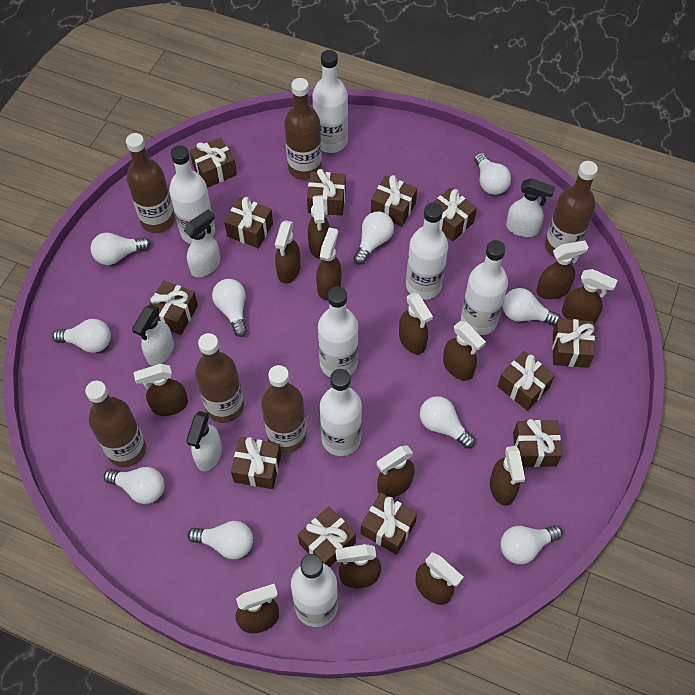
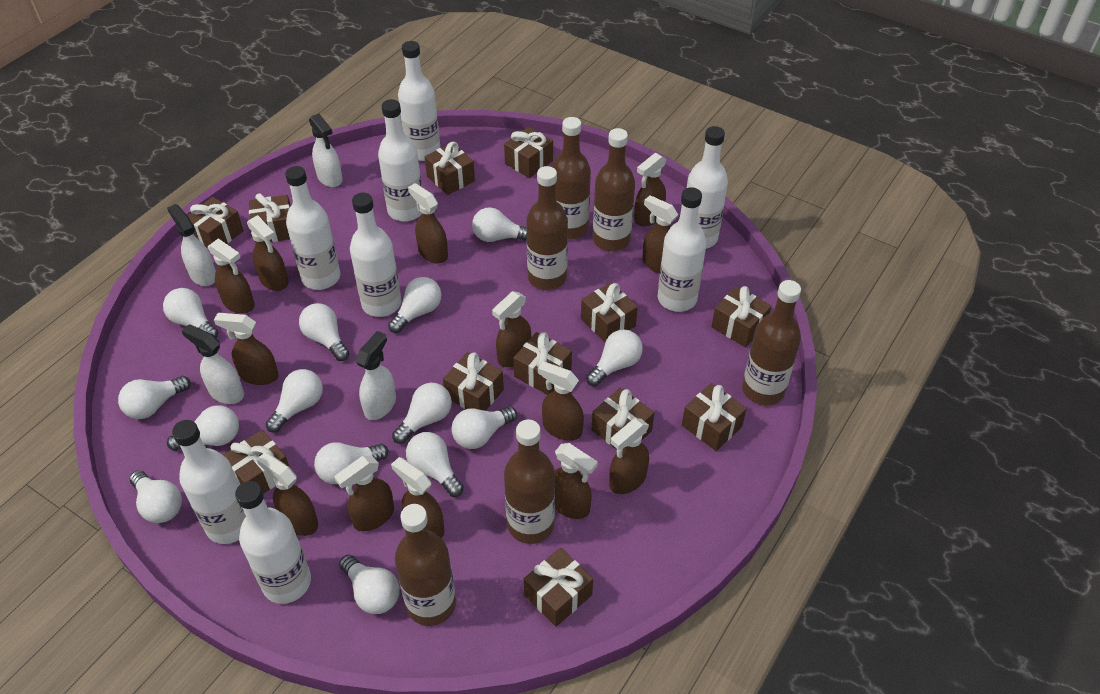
white bottle: [169,145,215,244] [291,554,338,627] [312,50,348,153] [318,287,358,377] [320,369,362,456] [406,203,448,300] [461,240,508,335] = 7 -> [172,420,246,544] [235,481,311,604] [285,166,340,290] [350,193,401,317] [378,99,422,221] [398,41,440,161] [658,187,706,312] [687,126,728,249] = 8
white light bulb: [52,319,111,353] [90,232,151,265] [104,467,165,504] [188,521,253,559] [212,279,247,337] [354,211,394,265] [420,396,475,449] [474,153,511,195] [500,525,563,564] [503,288,561,326] = 10 -> [118,376,191,419] [130,470,182,523] [163,288,218,338] [167,405,239,451] [266,369,323,433] [299,303,349,361] [314,442,388,484] [339,555,400,614] [388,277,441,333] [392,383,452,444] [406,432,464,497] [451,406,517,449] [472,207,527,242] [586,329,643,386] = 14

